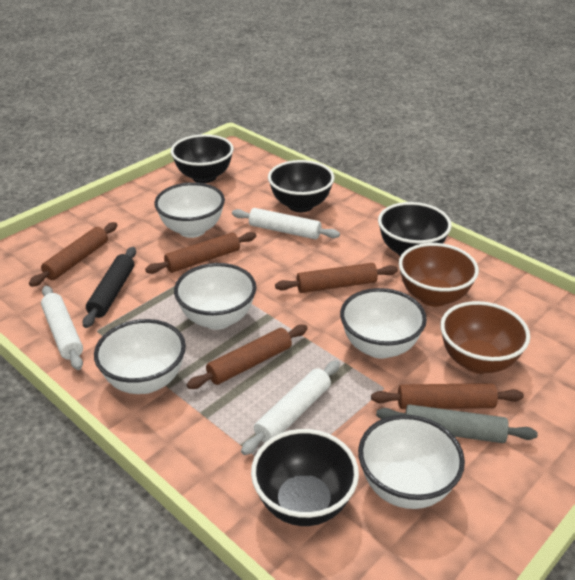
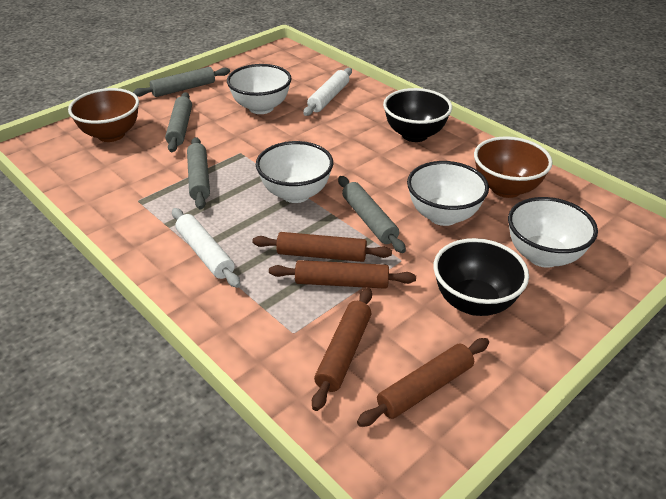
black bowl: [171,134,234,183] [251,429,359,526] [268,160,334,212] [378,202,452,257] = 4 -> [383,88,452,142] [433,238,529,316] = 2
black rolling pin: [83,247,136,328] = 1 -> none = 0
brown rolling pin: [29,222,117,287] [145,232,256,274] [187,325,308,389] [275,263,398,293] [371,383,524,409] = 5 -> [252,232,392,262] [269,260,416,289] [312,288,372,411] [357,338,489,427] = 4
grey rolling pin: [376,404,538,443] = 1 -> [133,67,230,97] [165,92,192,152] [187,137,210,210] [338,176,406,253] = 4
white bowl: [94,319,186,394] [154,182,225,238] [174,263,256,330] [340,288,427,359] [358,415,465,509] = 5 -> [227,64,291,114] [256,141,333,203] [407,161,489,226] [508,197,598,268] = 4
white rolling pin: [41,286,83,370] [232,208,340,240] [241,360,340,455] = 3 -> [172,208,240,288] [303,68,352,116] = 2

